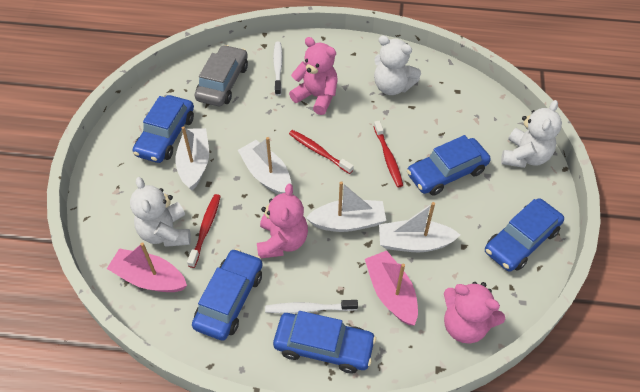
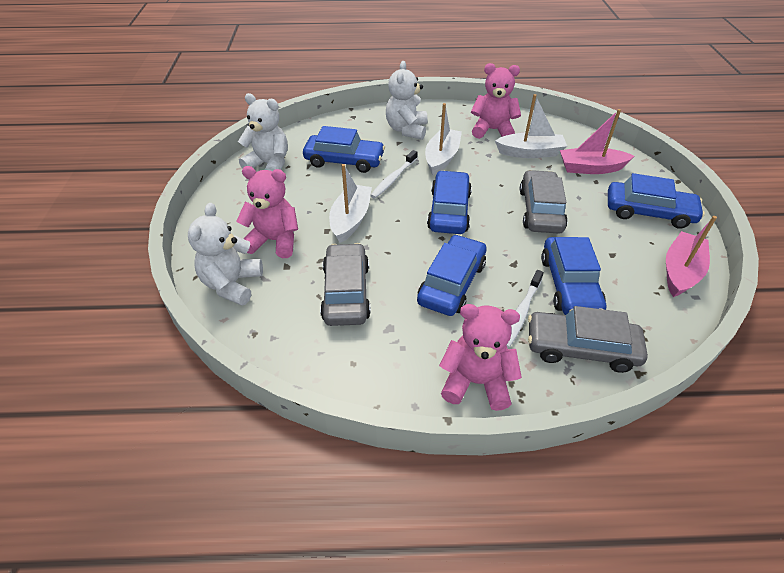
grey car: [195,45,248,106] = 1 -> [320,243,371,326] [520,170,568,234] [528,306,648,373] = 3
red toothbrush: [187,194,221,268] [289,130,354,174] [374,121,403,187] = 3 -> none = 0
white boat: [175,126,209,190] [238,137,291,194] [306,181,386,232] [379,202,460,252] = 4 -> [329,164,372,243] [425,103,462,175] [495,94,567,158] = 3

